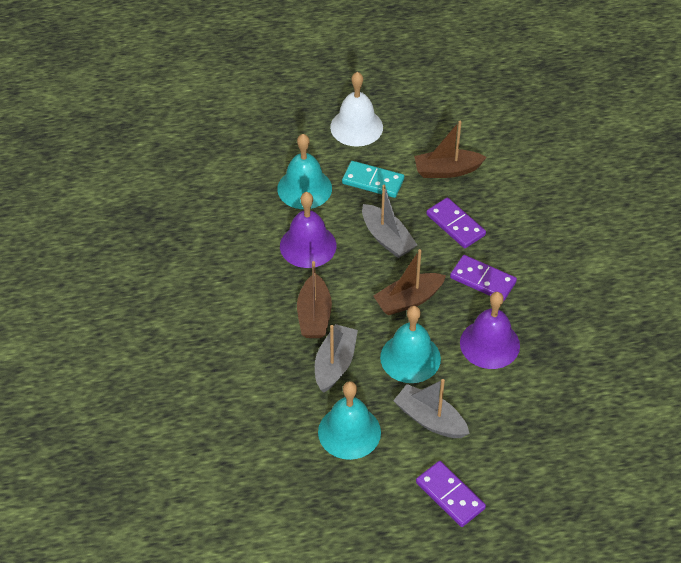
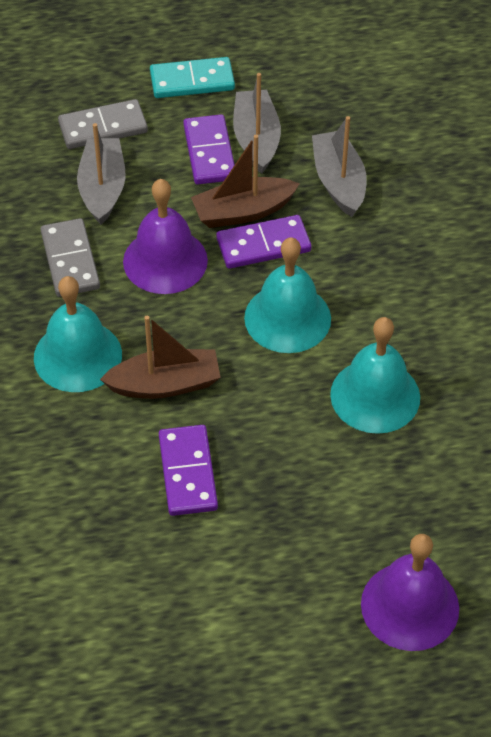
brown boat: [297,261,332,338] [373,249,446,315] [414,121,487,178] = 3 -> [100,316,221,399] [191,135,300,228] = 2
grey domino: none = 0 -> [41,218,100,297] [58,99,148,149] = 2
white bell: [330,72,383,147] = 1 -> none = 0

